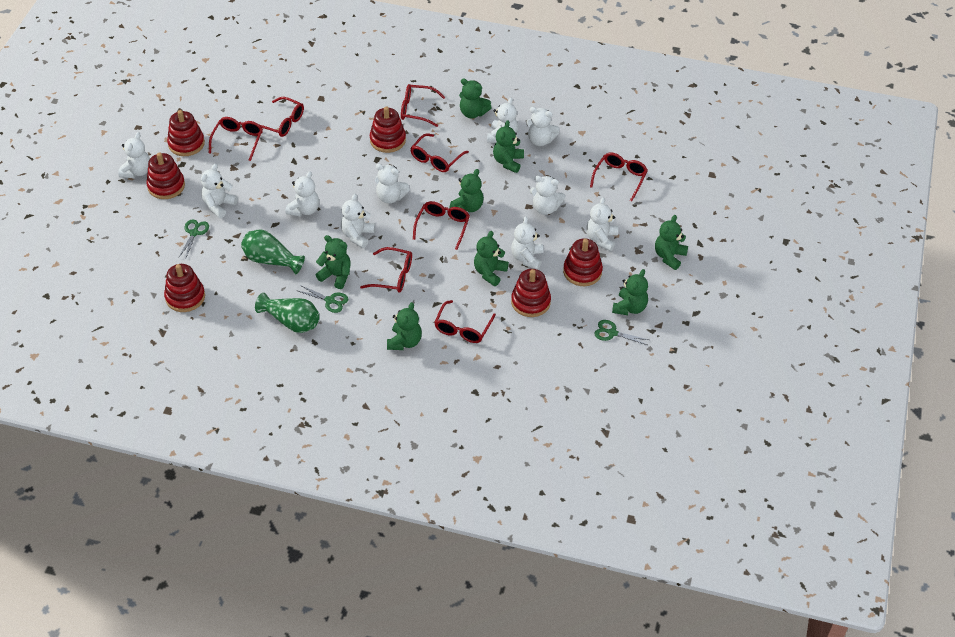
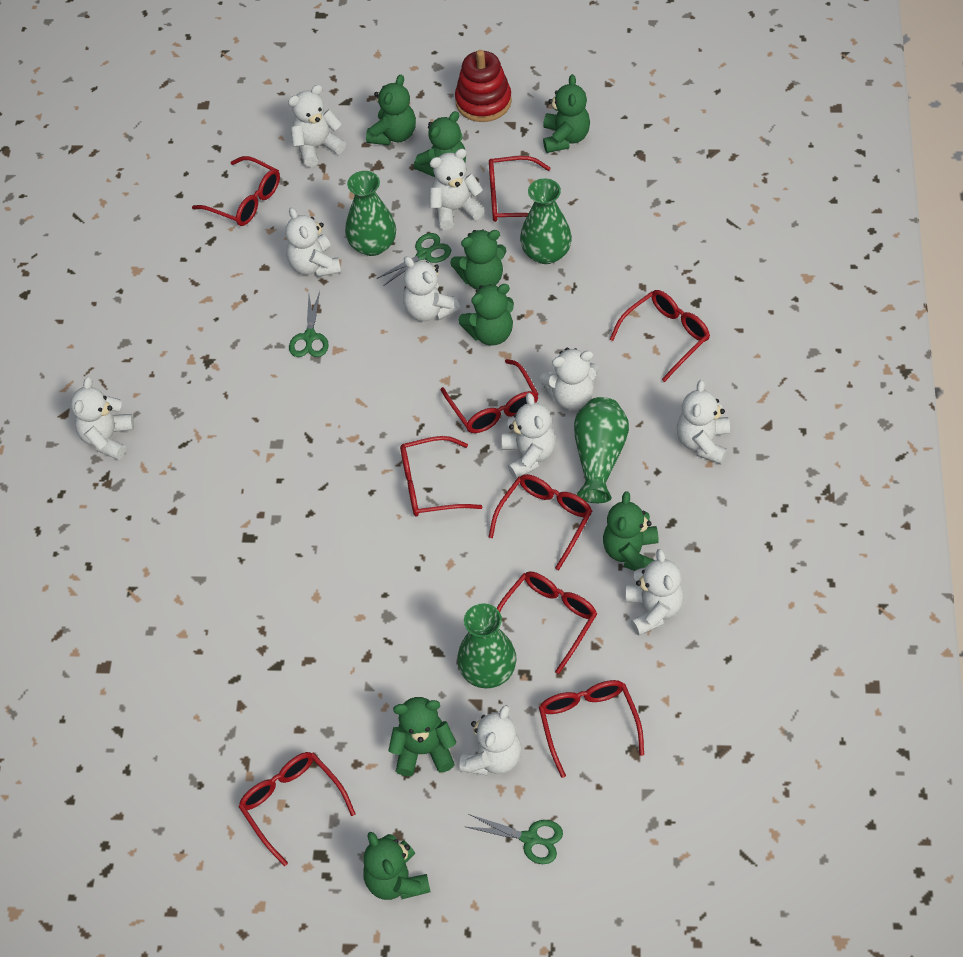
green vase: [241,229,305,274] [255,293,319,333] = 2 -> [345,171,396,256] [457,603,516,688] [520,178,572,264] [574,397,629,503] = 4
red glasses: [209,117,263,161] [260,97,304,137] [360,247,412,293] [401,84,445,127] [410,133,469,172] [413,201,470,250] [434,300,496,343] [590,153,648,201] = 8 -> [192,156,280,226] [238,752,356,866] [400,436,482,517] [441,359,539,433] [489,156,551,222] [489,474,592,570] [497,572,597,674] [539,680,644,778] [610,290,710,382] = 9
red stacking toy: [146,152,185,199] [164,264,205,312] [167,110,205,156] [370,107,406,153] [511,269,551,317] [563,238,603,286] = 6 -> [455,50,512,122] = 1

